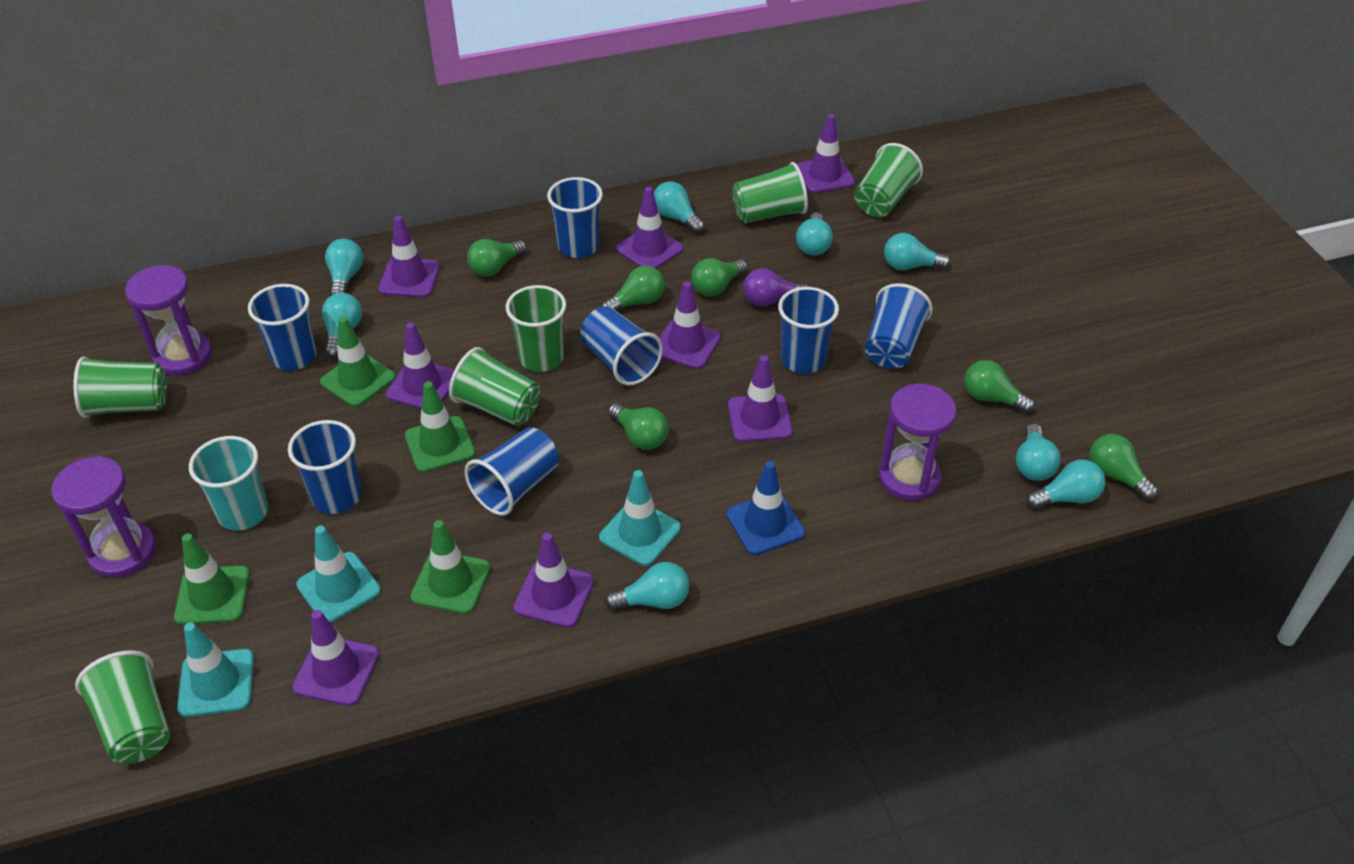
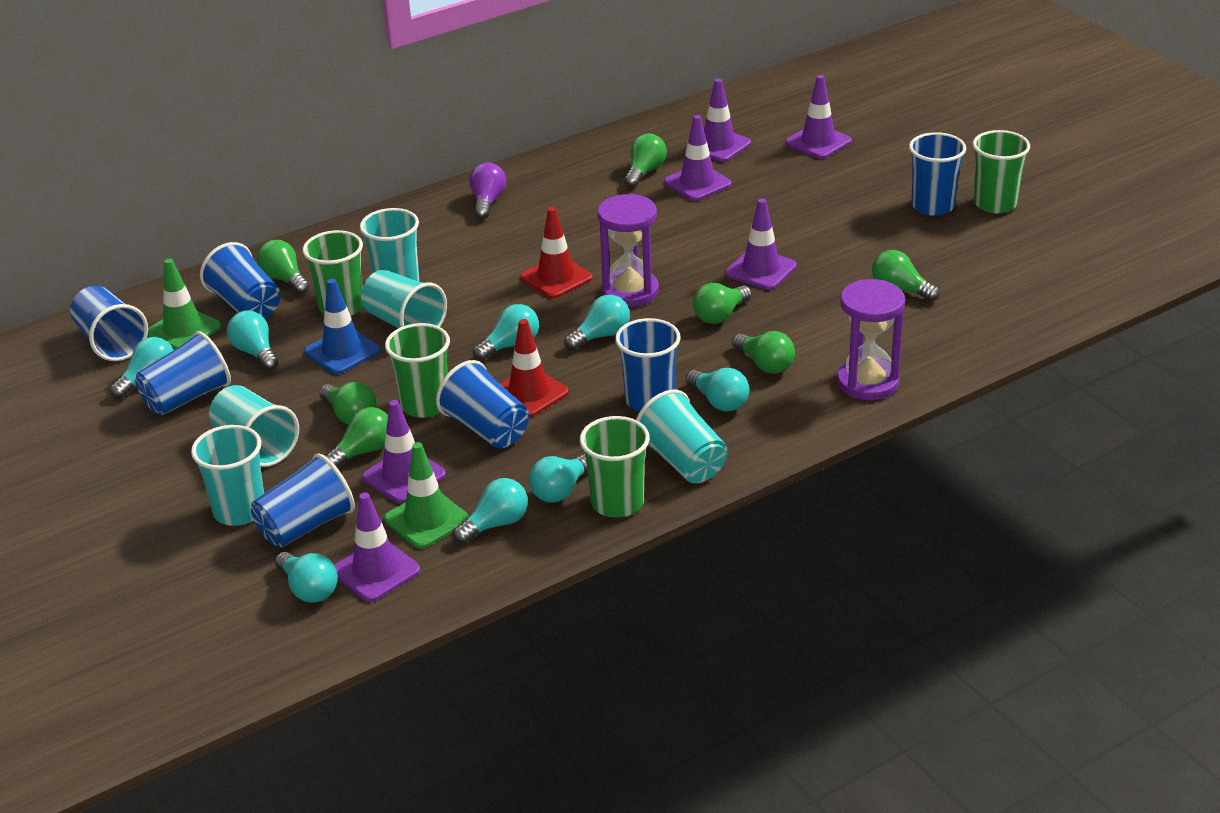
green cup: [74,356,167,418] [75,650,171,764] [449,347,540,426] [506,285,566,372] [732,162,808,223] [854,143,923,217] = 6 -> [303,230,363,316] [385,323,450,418] [580,416,650,517] [972,130,1030,213] = 4
green light bulb: [467,239,527,277] [601,266,665,311] [608,403,668,450] [691,258,748,296] [964,360,1035,414] [1089,434,1158,500] = 6 -> [257,240,310,294] [319,382,377,425] [325,407,388,467] [625,133,667,187] [693,283,752,324] [732,331,795,374] [872,250,940,301] = 7
green traffic cone: [174,533,250,625] [320,317,396,407] [405,381,475,472] [410,520,490,614] = 4 -> [147,259,221,350] [384,442,469,549] = 2
purple hourglass: [52,456,156,578] [125,265,212,375] [878,384,957,501] = 3 -> [598,194,659,307] [837,279,905,400] = 2
purple traffic cone: [292,610,379,706] [378,216,440,297] [386,322,454,409] [513,533,594,628] [616,187,683,269] [659,281,721,369] [728,355,792,442] [797,114,855,193] = 8 -> [334,493,420,602] [362,400,446,504] [664,115,732,201] [686,79,751,162] [726,198,797,290] [786,75,851,159] = 6
red traffic cone: none = 0 -> [500,319,569,418] [520,207,593,298] = 2
turquoise cup: [189,436,268,531] = 1 -> [191,425,264,526] [209,385,299,467] [360,208,419,282] [361,270,447,328] [636,390,728,483] = 5
turquoise traffic cone: [177,622,254,717] [296,526,381,623] [599,470,681,566] = 3 -> none = 0

